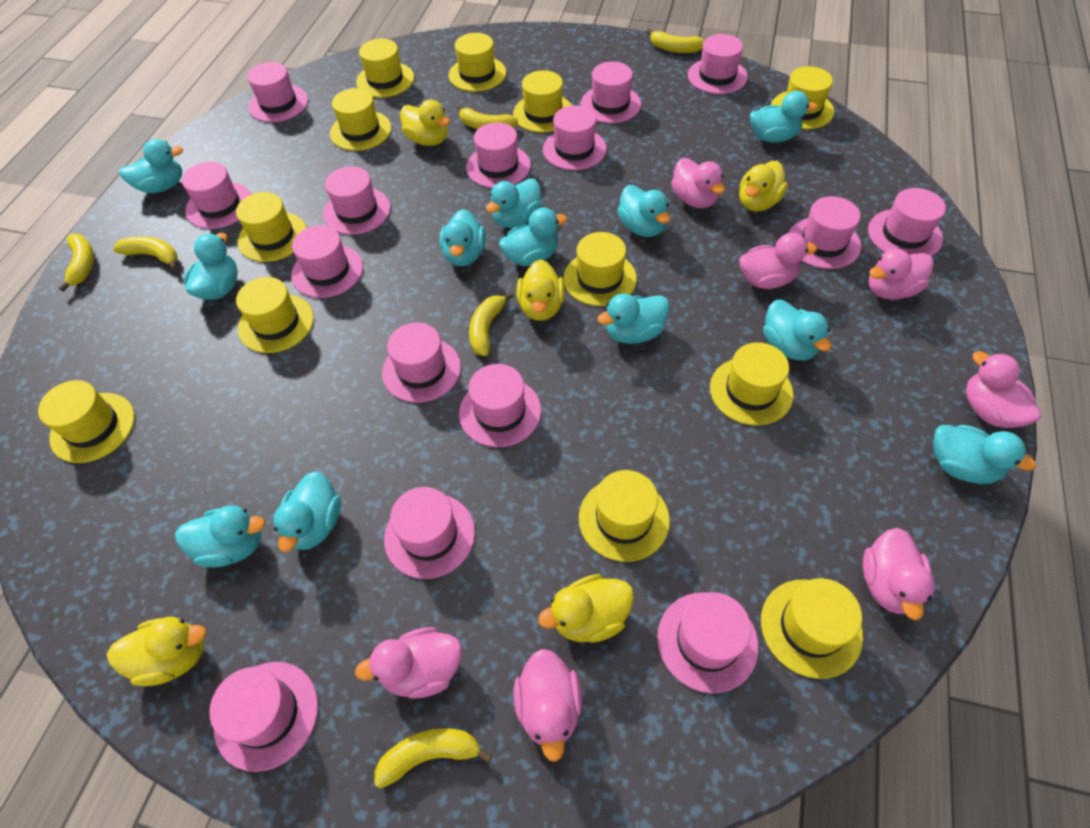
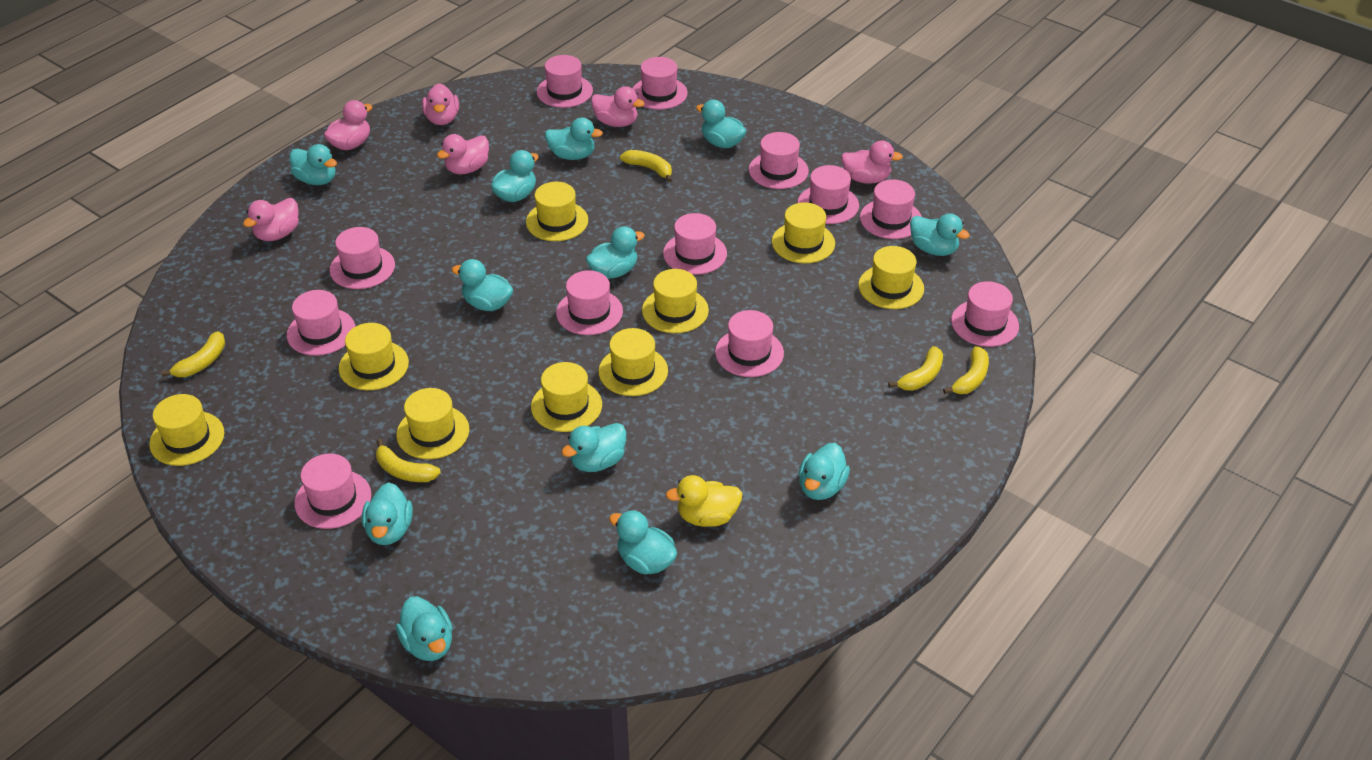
pink duck: [355,627,462,698] [514,649,582,762] [671,158,725,208] [739,233,817,289] [863,528,935,620] [869,249,934,300] [966,351,1041,428] = 7 -> [243,198,299,241] [324,100,373,150] [422,83,459,125] [437,134,489,175] [591,86,645,127] [841,141,903,184] = 6
pink hat: [182,162,252,229] [209,662,318,772] [247,62,308,122] [291,225,363,298] [323,166,391,235] [382,323,461,403] [384,487,475,579] [459,364,541,447] [466,122,531,188] [543,105,607,170] [580,62,641,123] [657,592,759,693] [688,34,748,94] [789,196,861,269] [868,188,946,256] = 15 -> [287,290,355,356] [294,454,371,529] [330,227,395,289] [537,55,593,108] [556,270,623,335] [633,57,688,110] [663,213,727,275] [715,310,784,377] [749,132,809,189] [798,165,859,224] [860,179,922,239] [951,281,1019,347] = 12
yellow banana: [58,234,94,292] [113,236,178,270] [374,728,492,789] [457,105,518,129] [469,292,514,356] [647,29,705,53] = 6 -> [161,331,225,377] [376,439,441,482] [620,150,672,182] [888,346,943,391] [943,346,989,394] = 5
yellow duck: [107,617,206,686] [400,100,450,146] [516,259,565,321] [538,574,634,643] [739,161,788,211] = 5 -> [666,475,742,527] = 1
yellow hat: [38,380,135,463] [236,192,307,262] [236,277,314,353] [330,88,392,151] [356,39,414,98] [449,33,506,92] [513,70,572,133] [563,232,637,306] [579,470,670,562] [710,342,794,426] [761,578,863,679] [771,66,834,129] = 12 -> [149,394,224,466] [339,323,409,390] [396,388,469,459] [526,182,588,241] [531,362,602,432] [598,328,668,396] [642,269,709,333] [772,202,835,263] [858,246,924,309] = 9

